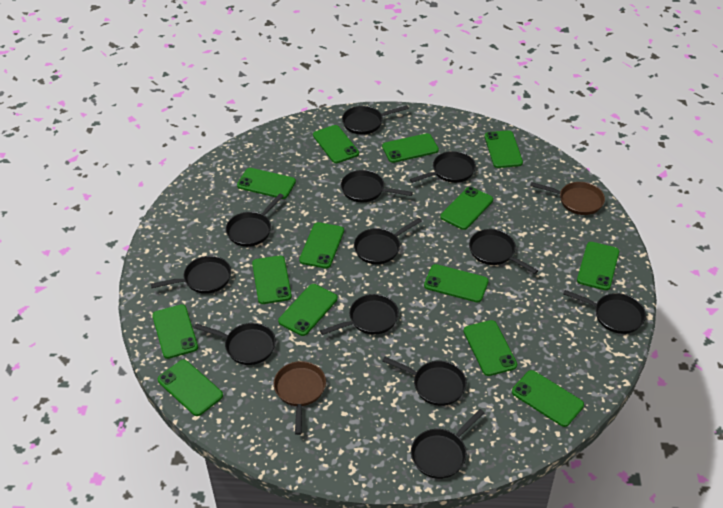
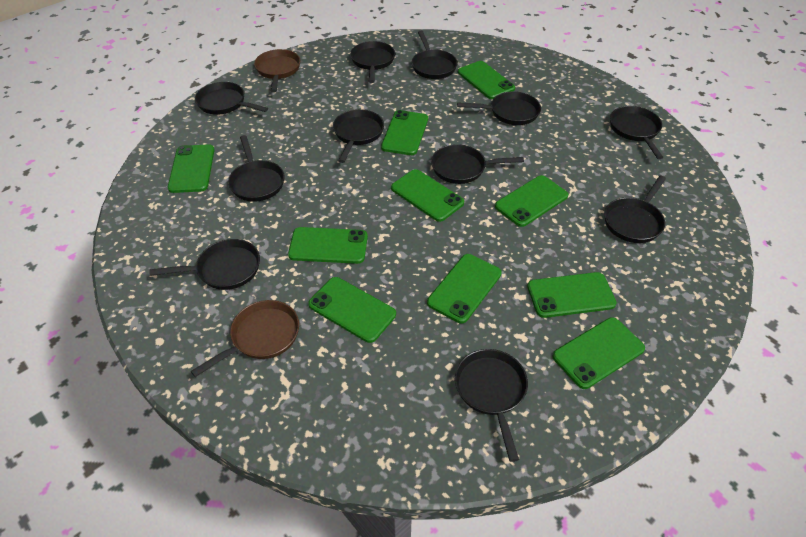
black pan: [151,256,231,294] [194,323,276,365] [226,194,284,247] [320,294,399,335] [341,170,413,202] [342,105,409,135] [354,218,422,264] [382,357,467,406] [410,151,476,183] [411,409,484,479] [469,229,538,274] [563,290,646,334] = 12 -> [149,239,260,290] [195,82,268,115] [228,135,285,202] [333,109,384,163] [350,41,395,83] [412,31,458,79] [431,144,524,184] [455,349,528,462] [457,91,541,125] [605,176,666,243] [610,106,663,159] = 11
green phone: [152,304,198,359] [158,360,223,416] [237,168,296,199] [252,256,292,304] [278,284,338,336] [299,222,344,268] [313,125,359,163] [382,133,439,163] [424,264,489,302] [440,187,493,230] [464,320,517,376] [485,130,523,168] [512,370,584,427] [577,242,619,290] = 14 -> [168,144,214,193] [288,227,368,264] [308,277,396,343] [381,110,428,155] [391,169,464,222] [427,254,502,323] [458,61,515,99] [495,175,568,227] [527,272,616,318] [553,317,645,389] = 10

